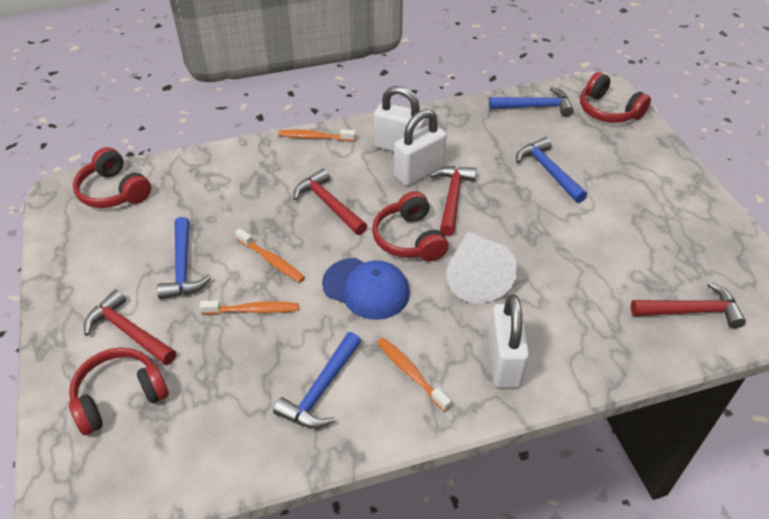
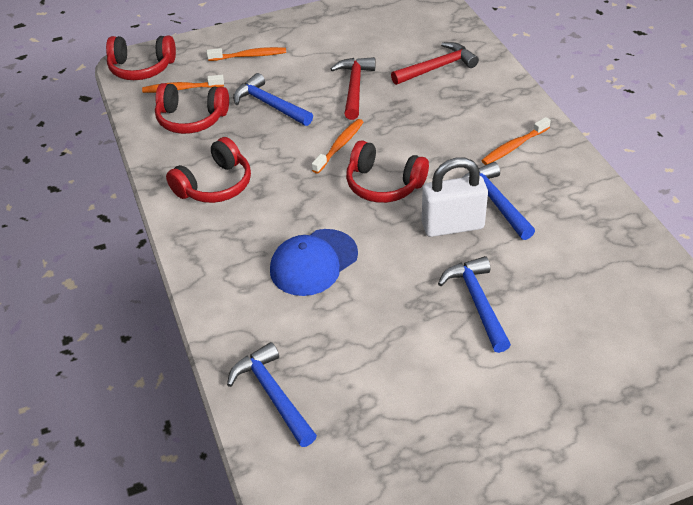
red hammer: [84,289,176,366] [293,169,367,235] [430,166,477,236] [631,282,746,328] = 4 -> [330,57,375,120] [391,42,479,85] = 2
white cone: [447,231,518,303] = 1 -> none = 0
white padlock: [374,86,427,152] [394,109,446,186] [488,294,529,388] = 3 -> [422,158,488,237] = 1

